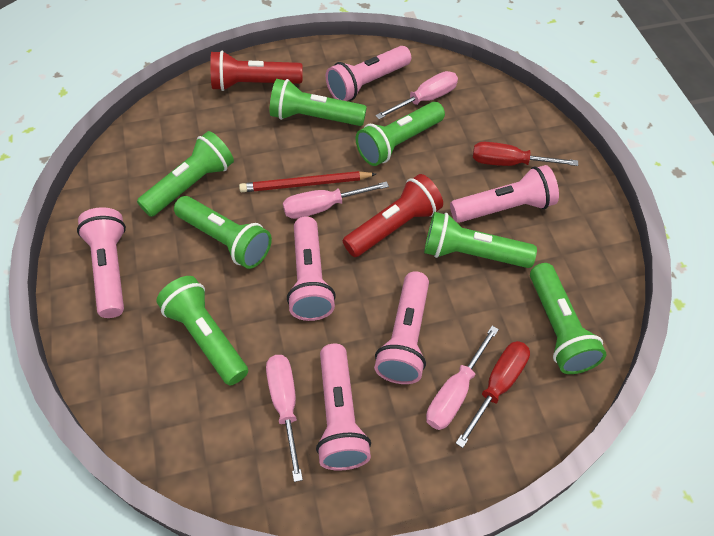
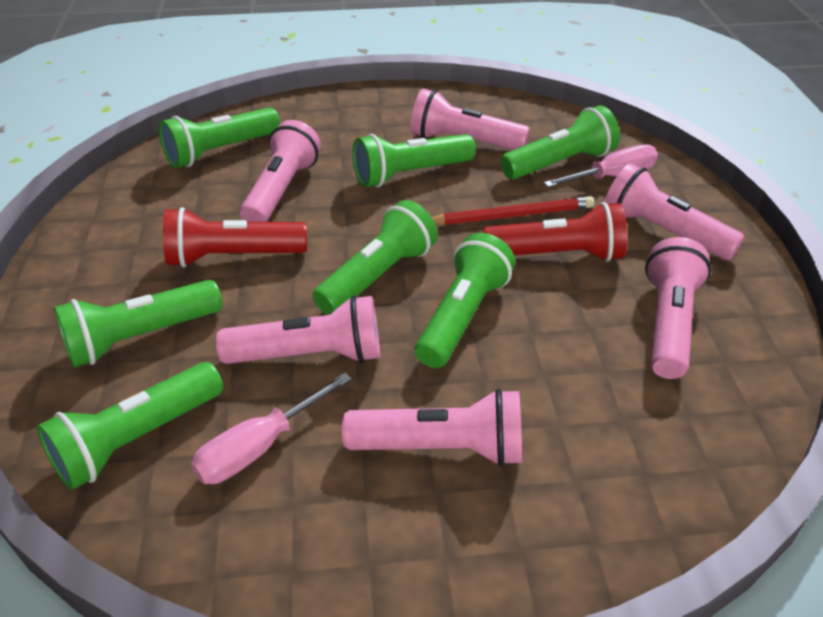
pink screwdriver: [266,355,303,482] [283,181,389,219] [375,71,458,119] [426,326,499,430] = 4 -> [191,373,352,484] [544,144,658,187] = 2
red screwdriver: [456,341,530,448] [473,142,578,166] = 2 -> none = 0

